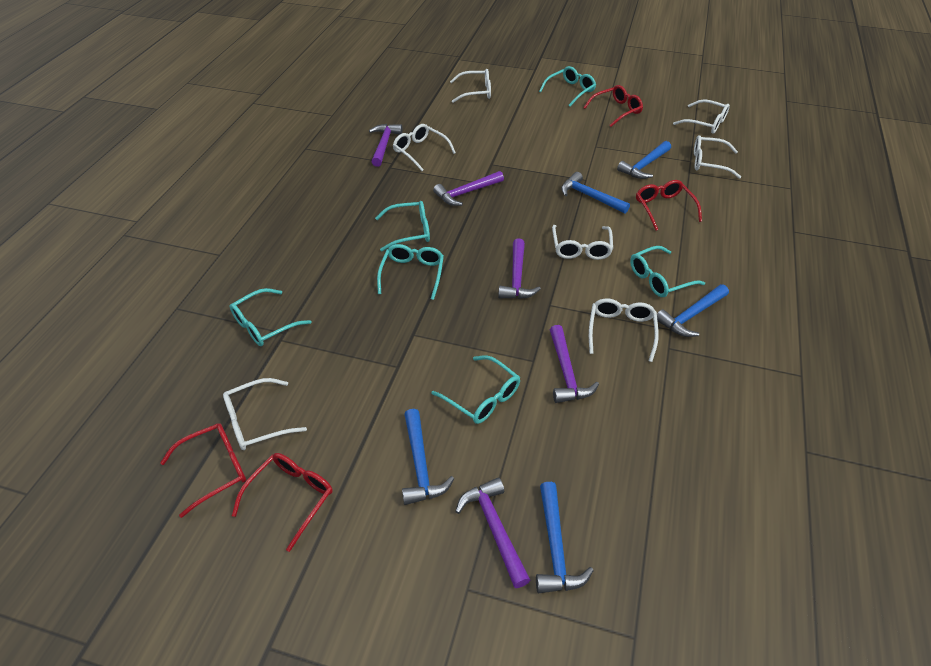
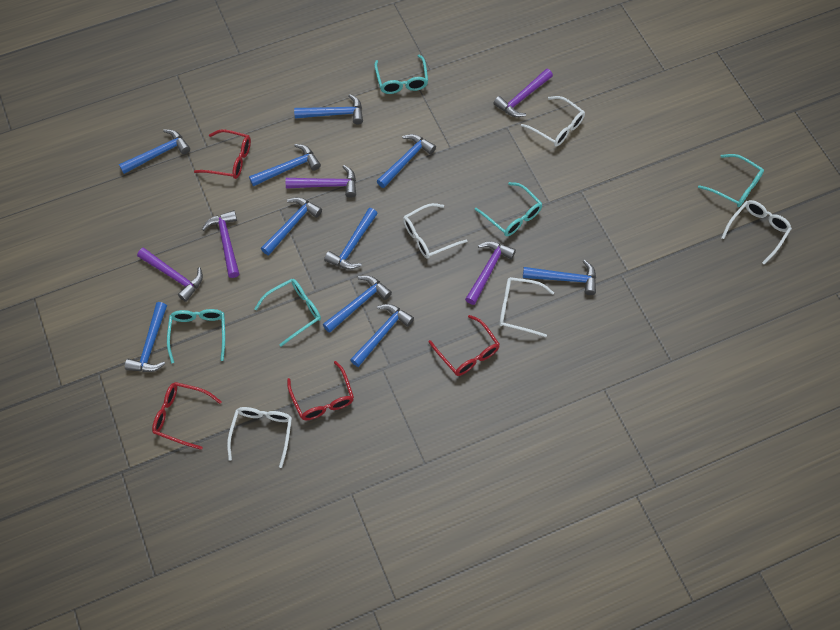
blue hammer: [402,409,454,505] [536,482,594,593] [561,172,630,214] [617,141,671,179] [657,284,729,337] = 5 -> [119,129,190,174] [125,302,167,372] [249,144,321,186] [261,197,322,255] [294,94,363,124] [323,275,392,333] [324,208,378,270] [350,304,414,367] [377,134,436,188] [523,260,596,295] = 10
turquoise glasses: [230,288,311,346] [375,201,430,251] [377,244,444,300] [431,355,520,424] [539,66,596,107] [630,246,705,297] = 6 -> [167,309,225,363] [254,279,321,347] [374,55,428,94] [475,182,542,236] [698,154,764,207] = 5
white glasses: [223,378,307,450] [393,124,456,171] [450,69,491,103] [552,225,613,260] [589,299,659,362] [673,99,730,134] [694,135,741,179] = 7 -> [227,407,292,468] [403,203,468,259] [499,277,554,337] [521,96,585,146] [721,200,792,265] = 5

